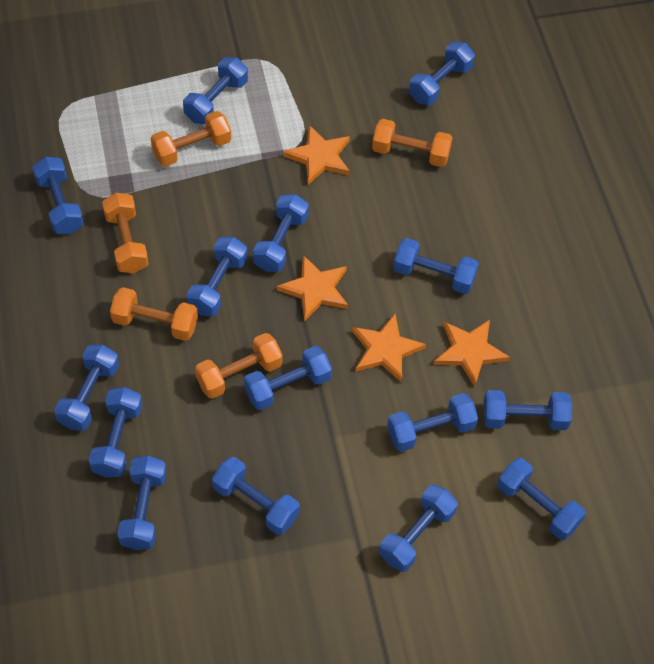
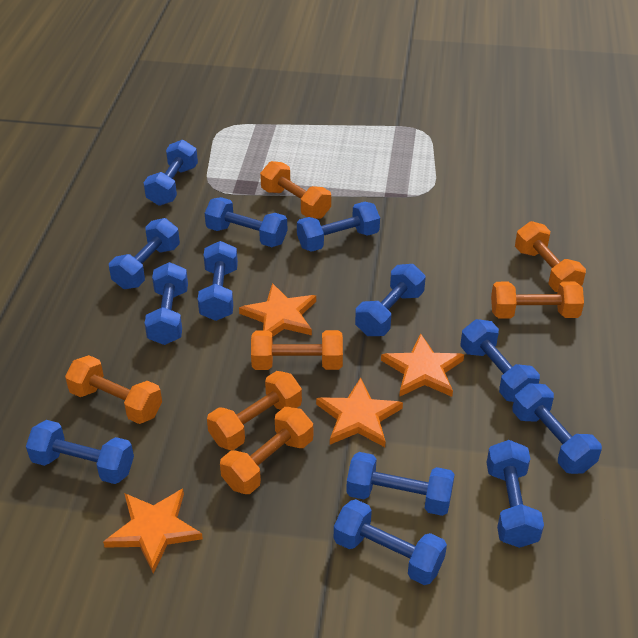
blue dumbbell: [32,157,84,234] [54,344,119,431] [89,387,142,478] [117,455,167,550] [183,57,248,124] [187,237,247,316] [212,457,300,535] [244,346,332,410] [253,194,309,272] [379,484,458,572] [387,393,478,452] [393,238,479,294] [409,41,475,105] [483,390,572,430] [497,458,586,540] = 15 -> [26,420,134,484] [109,218,180,289] [144,140,198,206] [145,262,188,345] [198,241,238,321] [205,197,288,247] [297,202,380,252] [334,499,447,585] [346,452,455,516] [355,264,426,336] [460,319,540,402] [486,440,544,548] [512,383,602,474] = 13
orange dumbbell: [102,193,148,273] [110,287,198,341] [151,111,231,166] [195,333,283,399] [372,119,453,167] = 5 -> [65,355,162,424] [207,371,302,450] [220,407,313,494] [251,330,343,370] [260,161,331,219] [491,281,584,319] [515,221,586,292] = 7

